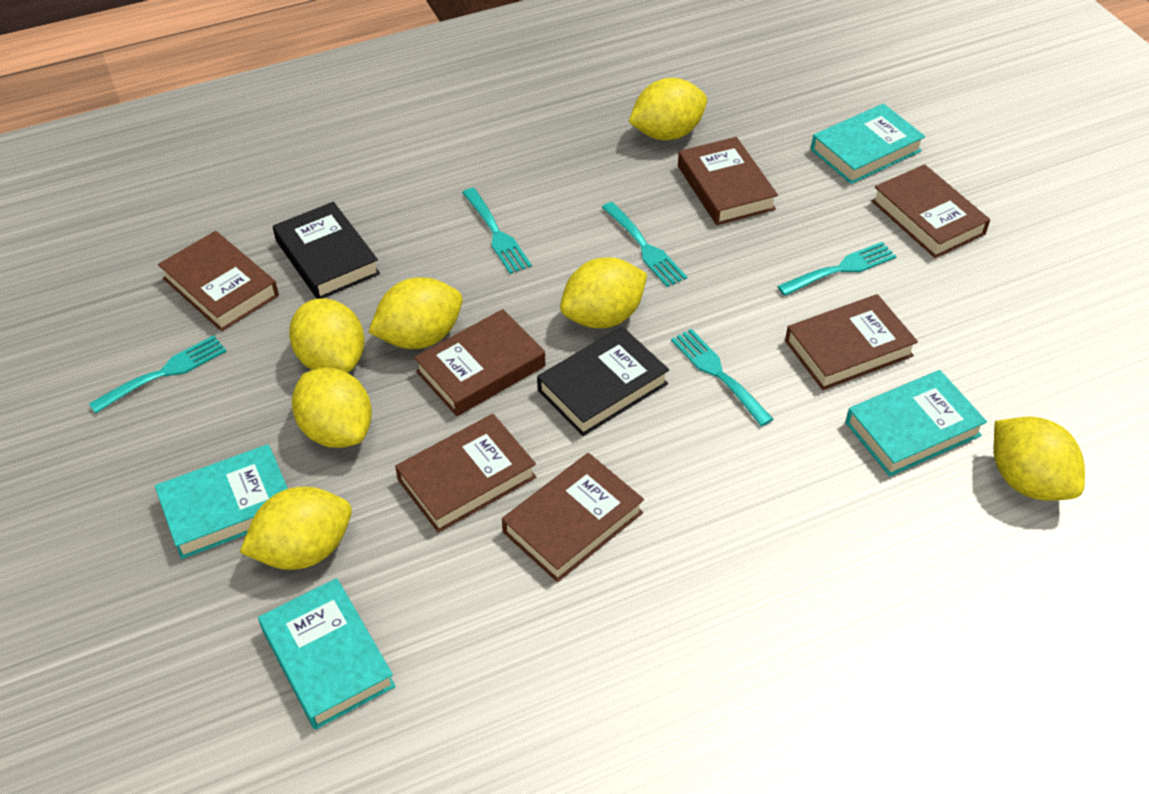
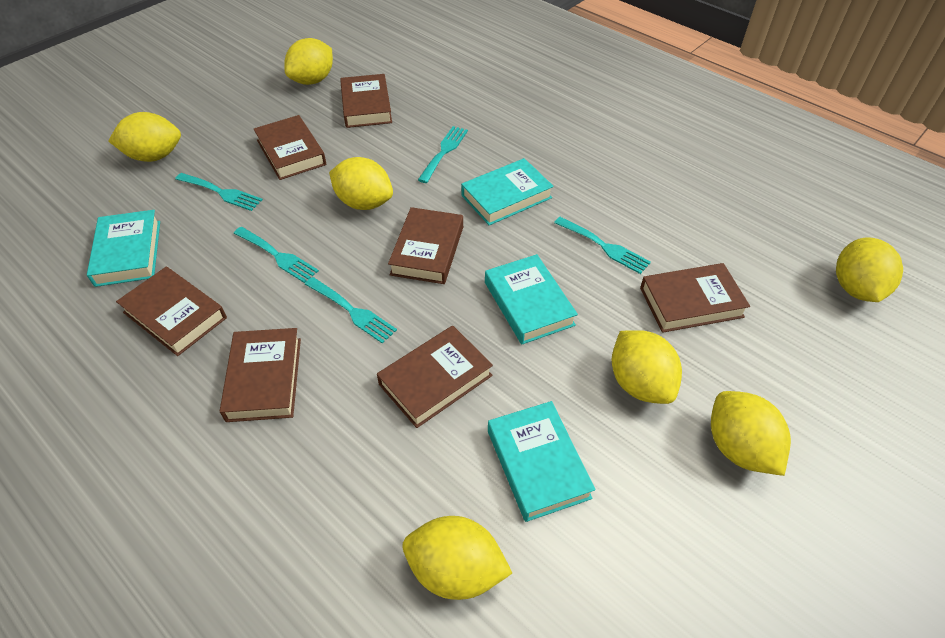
black book: [273,202,380,299] [537,327,669,436] = 2 -> none = 0

